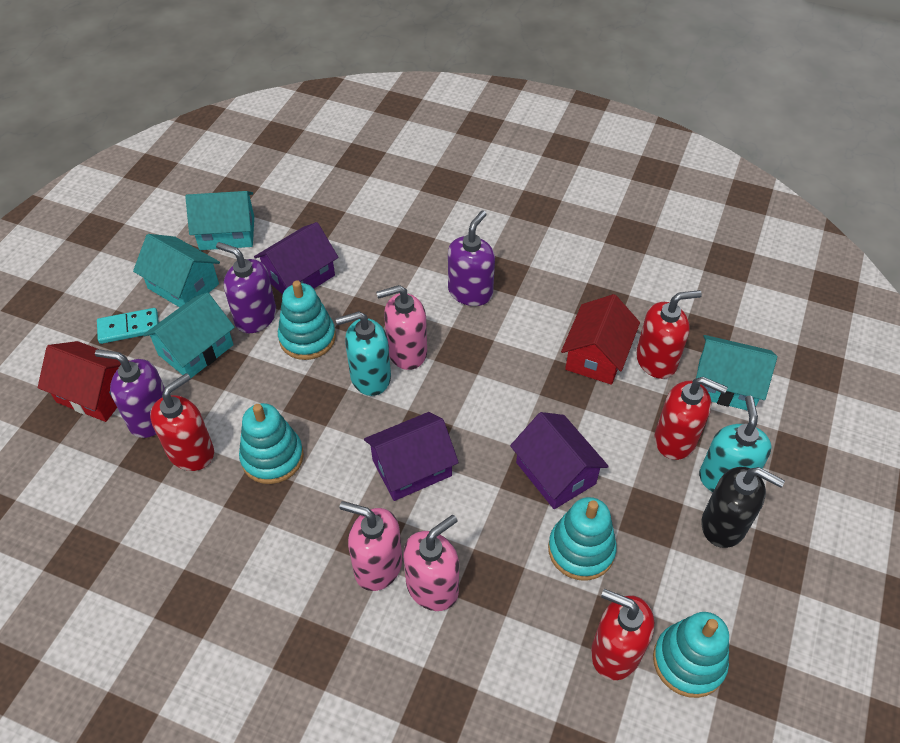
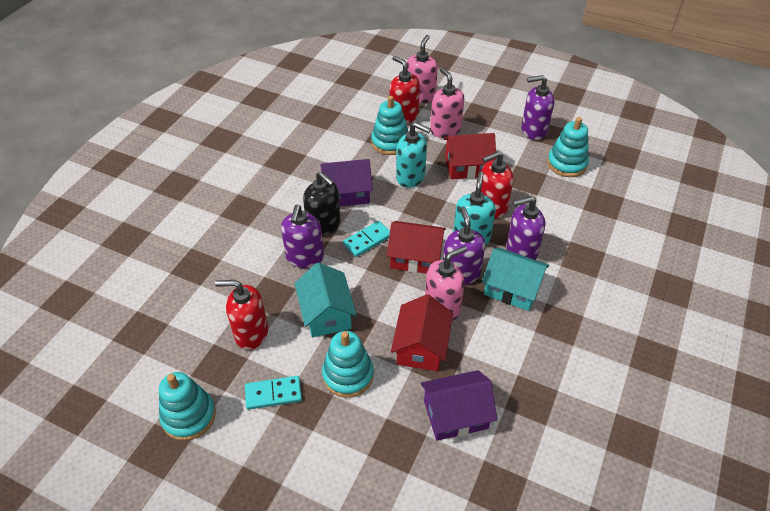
purple house: [254,222,338,295] [364,412,459,501] [510,412,609,509] = 3 -> [320,159,373,206] [420,370,497,441] = 2
purple soap dispenser: [95,349,165,438] [216,242,276,333] [448,211,495,306] = 3 -> [281,205,324,268] [443,207,485,285] [506,196,545,260] [521,75,554,140] = 4
red house: [38,341,129,422] [561,294,640,385] = 2 -> [387,221,446,274] [391,294,453,371] [444,133,497,179] = 3
red soap dispenser: [150,373,214,471] [591,589,654,680] [636,290,702,379] [655,377,728,460] = 4 -> [215,280,268,350] [389,56,420,124] [481,151,513,218] = 3
turquoise domino: [97,308,159,344] = 1 -> [245,376,302,410] [343,221,390,257] = 2
turquoise house: [133,234,220,307] [143,292,235,378] [185,191,254,250] [696,335,777,411] = 4 -> [295,263,357,337] [482,248,549,311] = 2

